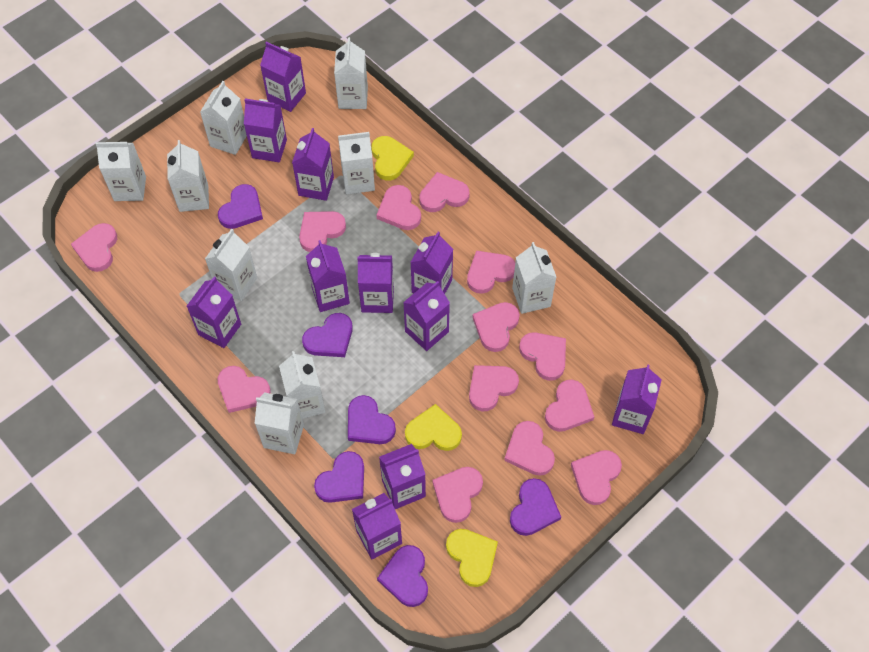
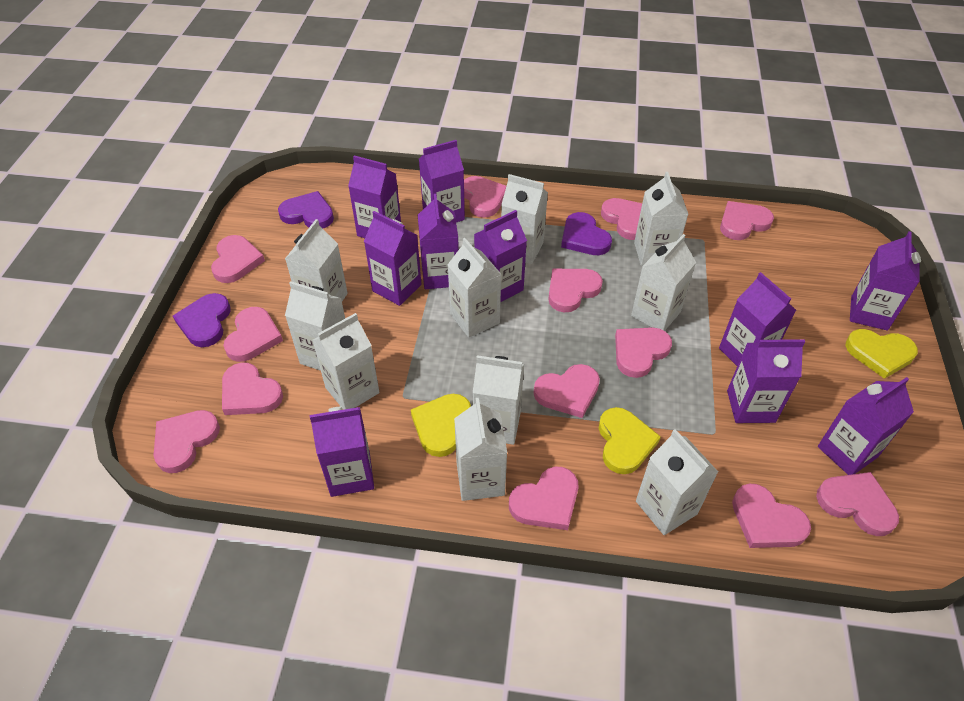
purple carton: [187,277,241,348] [244,98,287,162] [260,42,306,112] [292,128,334,201] [306,240,350,312] [352,493,402,560] [357,253,394,313] [379,444,426,509] [403,281,450,351] [410,231,453,294] [612,365,662,434] = 11 -> [310,407,374,497] [348,155,401,238] [364,211,422,306] [418,194,459,289] [419,140,465,222] [474,210,527,302] [719,272,796,366] [727,339,805,423] [818,377,914,475] [850,231,921,331] = 10
purple heart: [218,184,263,229] [302,313,353,357] [314,451,364,503] [348,395,396,444] [377,545,428,607] [510,478,561,536] = 6 -> [173,293,230,347] [278,191,334,228] [561,212,612,255] = 3
white carton: [95,142,146,201] [167,140,209,212] [200,81,247,155] [205,229,257,301] [254,392,304,454] [279,351,325,419] [334,37,368,109] [338,132,375,194] [512,242,556,314] = 9 -> [285,219,348,301] [285,281,345,371] [312,313,379,410] [448,238,501,338] [454,398,507,501] [473,355,524,445] [501,174,548,264] [631,234,696,331] [634,172,688,266] [636,429,718,535] = 10

